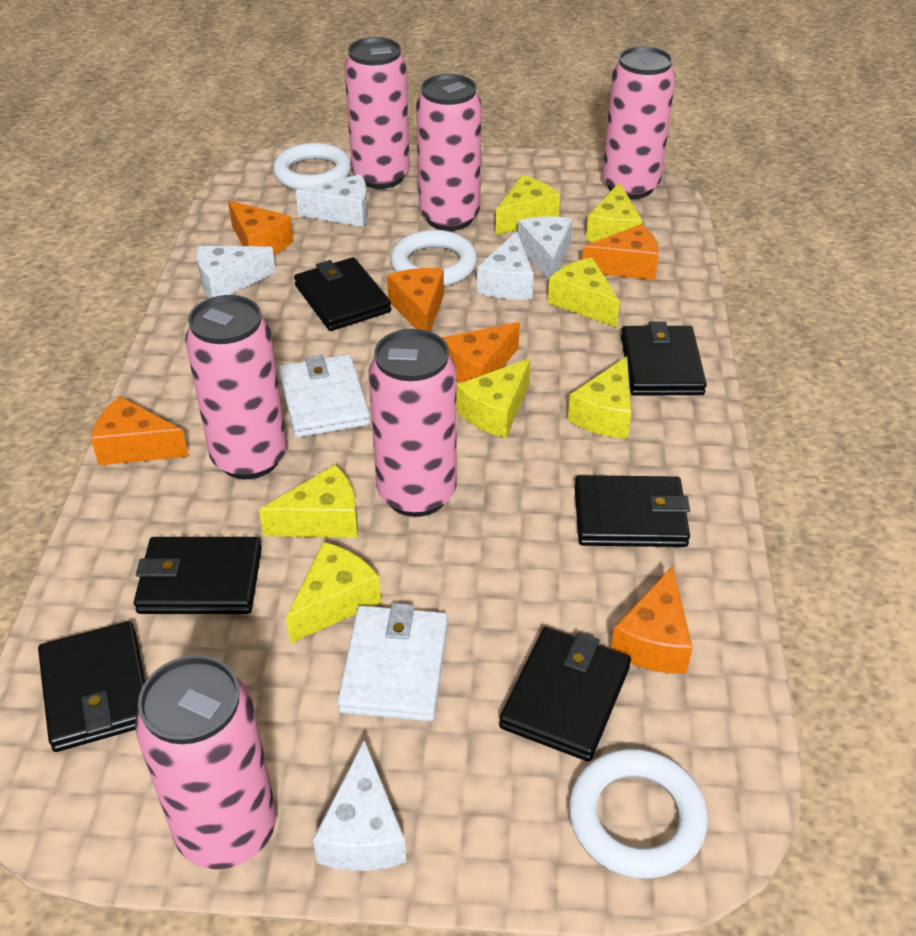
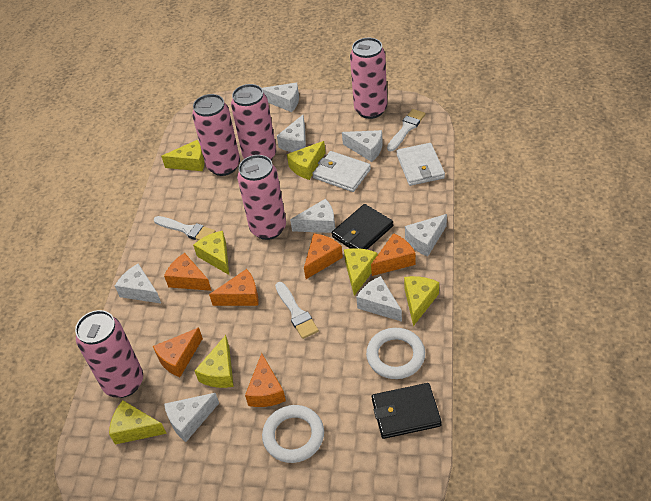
black wallet: [38,621,145,752] [134,537,262,614] [294,257,391,331] [499,627,631,762] [574,475,690,547] [621,322,707,395] = 6 -> [332,204,393,249] [372,383,442,439] = 2
pink can: [135,655,276,869] [185,295,287,479] [344,37,410,189] [369,329,456,517] [416,74,482,231] [602,46,676,199] = 6 -> [75,310,143,398] [192,94,240,176] [231,84,276,160] [237,155,286,240] [350,38,387,119] = 5
white brush: none = 0 -> [154,216,216,240] [275,282,319,339] [387,109,426,152] = 3
white cheese: [196,246,276,298] [296,174,368,227] [313,740,406,871] [477,231,534,300] [518,216,572,281] = 5 -> [115,264,162,304] [164,393,219,442] [262,82,299,112] [277,115,306,152] [290,199,335,233] [342,130,383,162] [356,276,402,322] [405,214,447,257] = 8
white ring: [273,143,351,190] [391,230,477,286] [569,749,708,879] = 3 -> [262,405,324,463] [366,328,425,379] = 2

